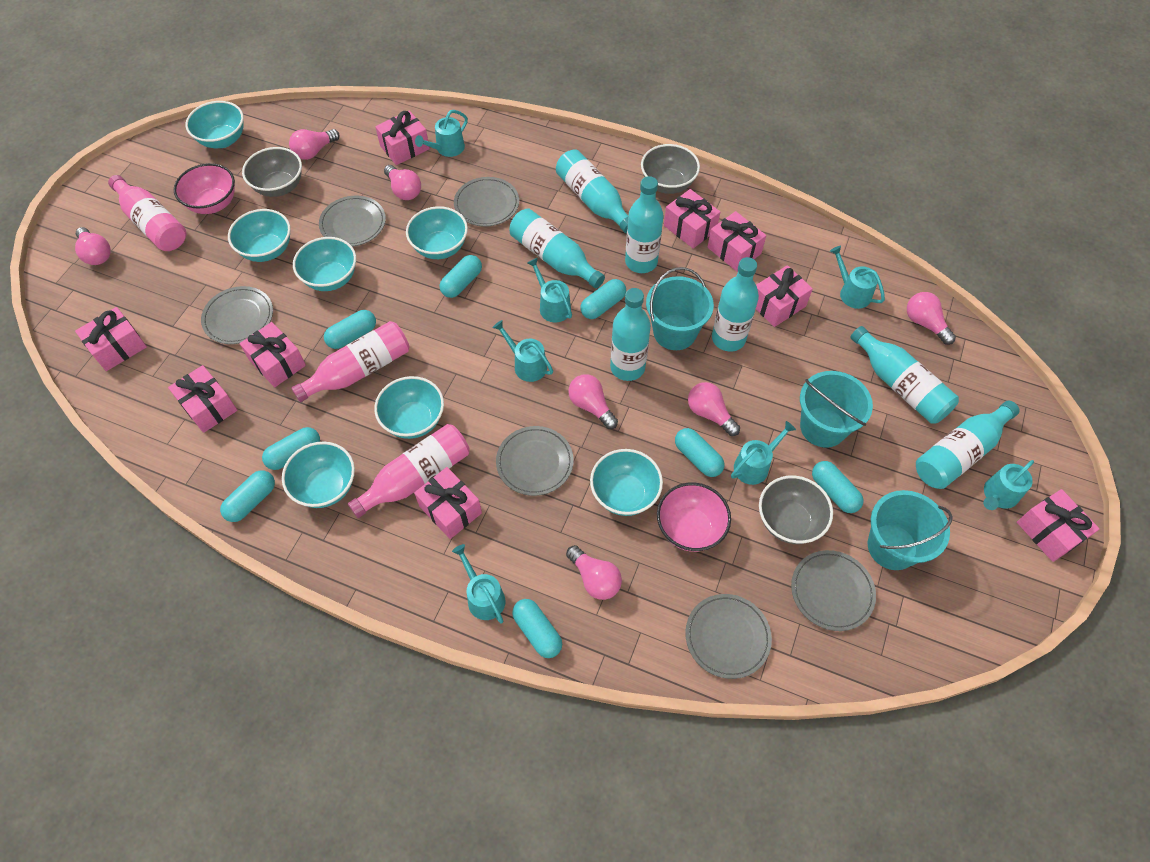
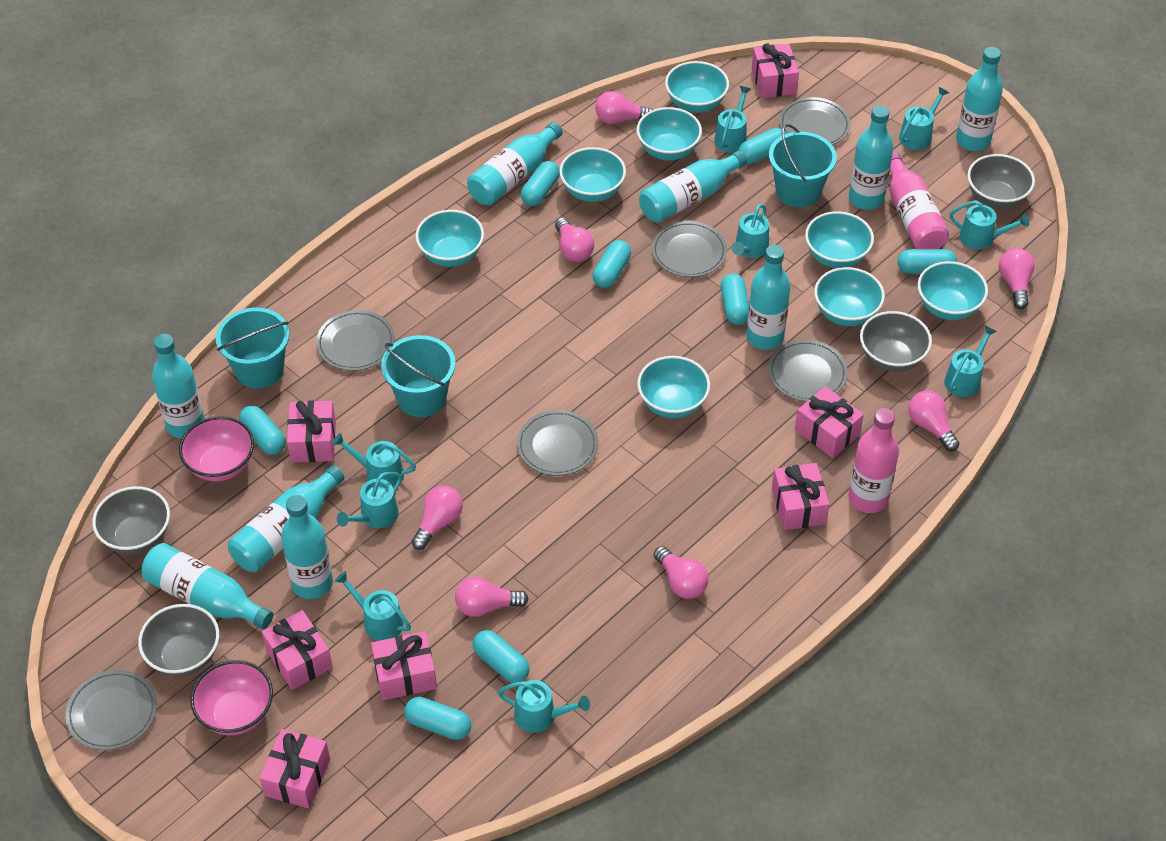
grey bowl: [242,147,302,197] [641,144,700,194] [759,476,833,544] = 3 -> [92,486,170,554] [138,604,219,677] [860,311,932,372] [967,154,1035,209] = 4
pink bottle: [108,175,186,251] [291,321,410,402] [348,424,470,518] = 3 -> [848,408,899,513] [890,152,949,249] = 2
pink gift: [75,307,147,371] [168,365,237,433] [240,322,306,387] [375,110,430,165] [414,467,482,539] [664,189,720,248] [707,211,766,272] [756,265,813,327] [1017,489,1100,562] = 9 -> [259,729,330,808] [262,610,333,690] [287,400,336,463] [371,631,437,700] [752,43,799,98] [772,463,829,530] [795,386,864,458] = 7
turquoise bottle: [510,209,605,288] [556,149,628,233] [610,288,651,381] [625,176,664,273] [712,257,759,352] [850,326,959,424] [916,401,1020,489] = 7 -> [141,543,273,630] [152,334,205,439] [228,465,345,572] [281,495,333,599] [467,122,563,206] [639,150,747,223] [746,245,790,350] [849,105,893,210] [956,47,1003,151] = 9
turquoise bowl: [186,101,244,148] [228,209,291,262] [282,442,355,508] [293,237,356,291] [374,376,444,439] [406,206,468,259] [590,449,663,516] = 7 -> [415,210,484,267] [559,147,626,202] [637,107,702,161] [637,356,710,418] [665,61,729,113] [805,211,874,268] [814,267,885,326] [918,261,988,320] = 8
turquoise watering can: [415,110,468,157] [452,544,505,624] [492,320,553,382] [527,258,572,323] [731,421,796,485] [830,246,885,309] [983,460,1034,510] = 7 -> [332,433,416,487] [335,571,411,641] [337,472,402,528] [498,680,590,733] [714,86,751,153] [732,204,769,258] [899,87,949,150] [944,326,997,397] [949,200,1030,250] = 9

